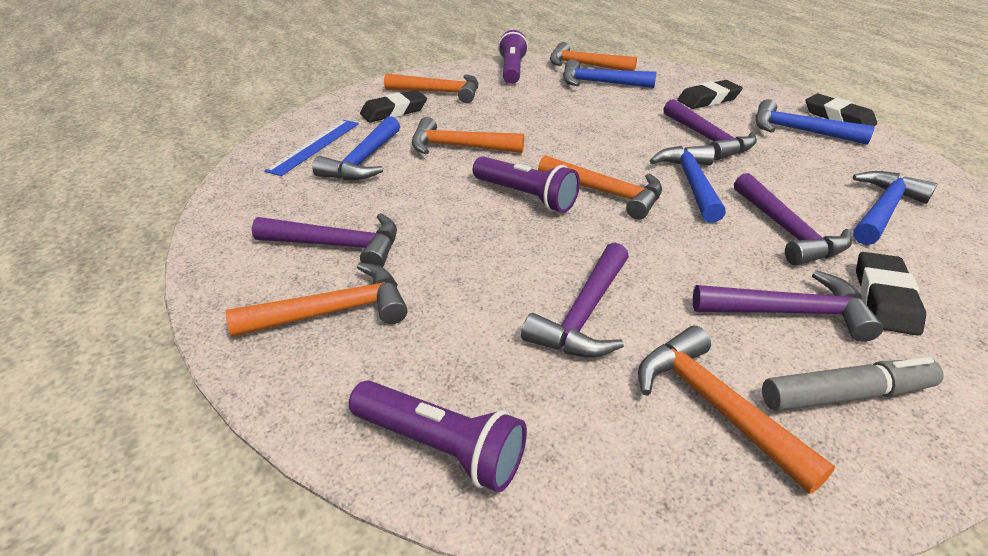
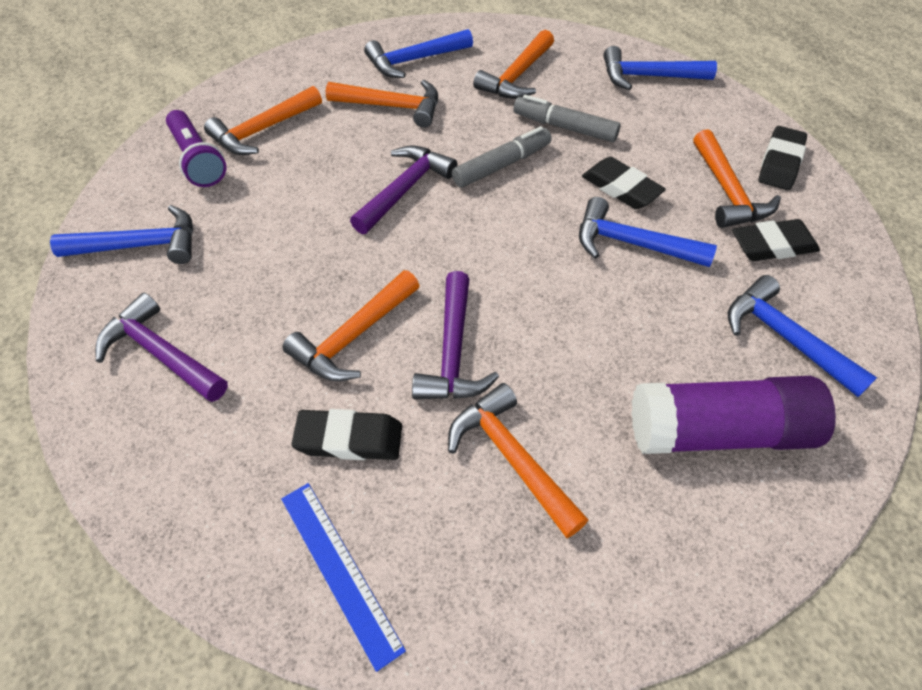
grey marker: [762,357,944,411] = 1 -> [452,126,552,188] [514,95,621,142] = 2
purple flashlight: [349,380,527,492] [473,156,580,213] [498,30,528,84] = 3 -> [166,110,226,187] = 1
purple glue stick: none = 0 -> [631,376,836,454] = 1
purple hammer: [252,213,397,267] [521,243,629,358] [663,99,757,161] [693,270,883,342] [734,173,852,266] = 5 -> [95,293,228,402] [350,145,457,234] [412,271,499,400] = 3

